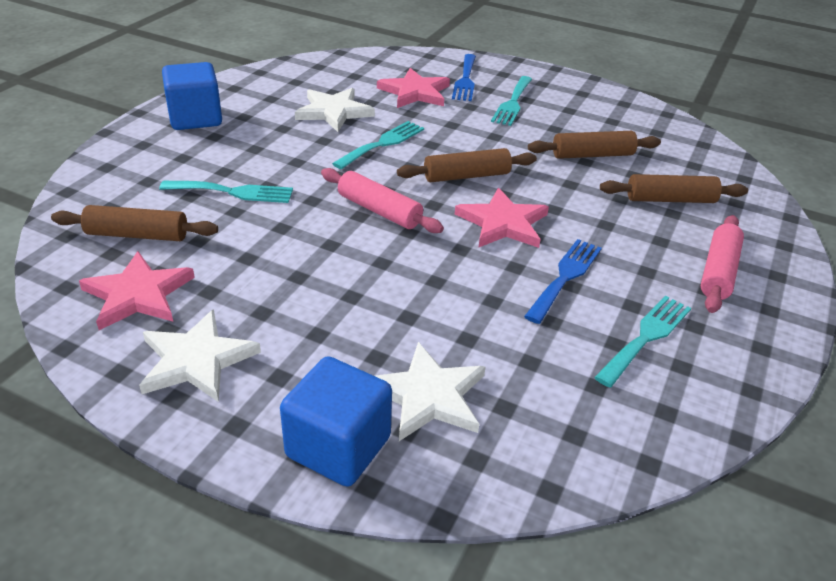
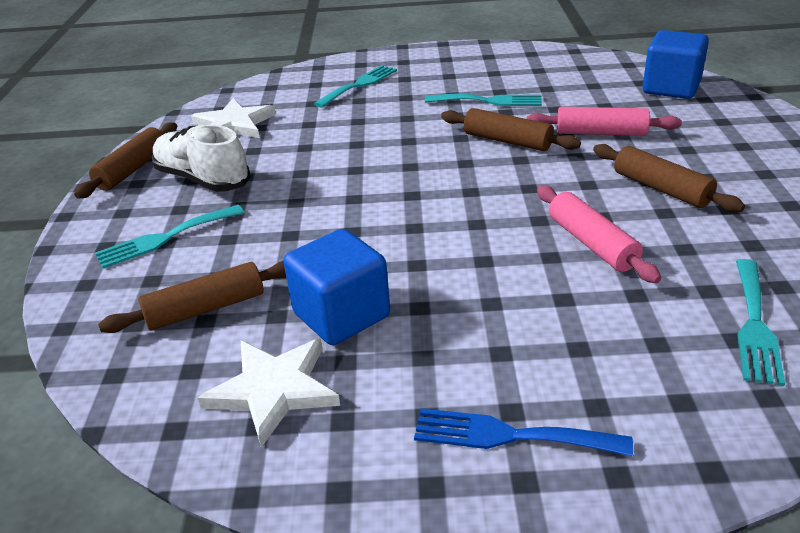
blue fork: [452,54,476,101] [524,239,602,324] = 2 -> [414,408,633,456] = 1
pink star: [79,251,195,330] [377,68,450,108] [455,188,549,248] = 3 -> none = 0
white shoe: none = 0 -> [152,124,251,192] = 1
white star: [139,309,261,402] [295,88,375,132] [375,342,486,441] = 3 -> [191,98,276,138] [198,339,340,447] = 2

